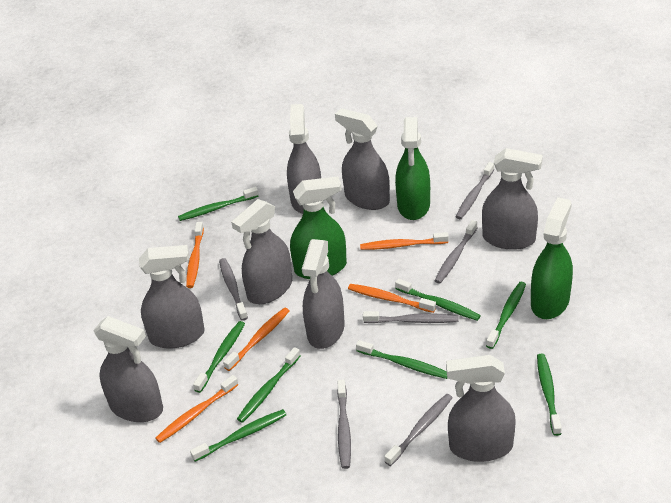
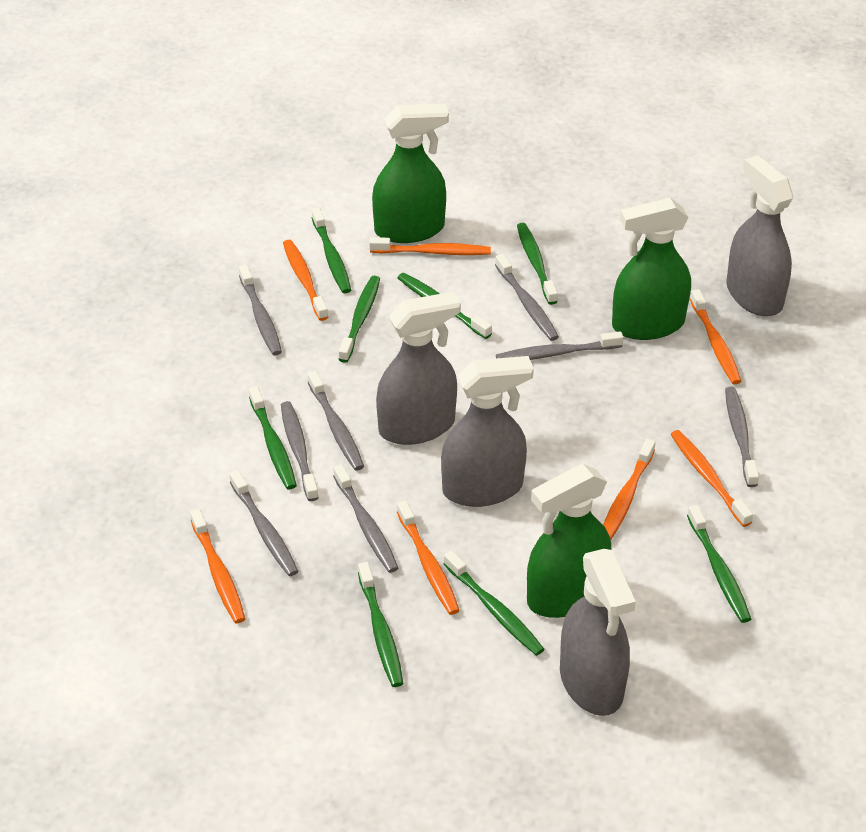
grey spray bottle: [93,316,163,422] [139,245,204,348] [231,199,292,304] [287,104,321,214] [302,239,345,349] [335,108,390,210] [446,355,516,462] [482,148,543,250] = 8 -> [376,292,461,445] [441,356,534,507] [560,549,636,716] [727,155,793,316] = 4
grey toothbrush: [219,258,248,321] [337,380,351,469] [363,311,459,323] [384,394,453,466] [434,220,478,284] [456,162,494,219] = 6 -> [229,470,298,576] [239,265,282,356] [281,401,319,501] [308,371,364,471] [333,464,399,573] [495,254,559,341] [496,331,623,360] [725,387,759,487] = 8
orange toothbrush: [155,375,238,443] [186,222,204,288] [223,308,289,371] [348,284,436,313] [360,232,449,250] = 5 -> [190,509,245,623] [283,240,328,321] [369,237,491,255] [397,500,460,615] [603,439,655,539] [670,430,753,527] [690,289,742,384] = 7

